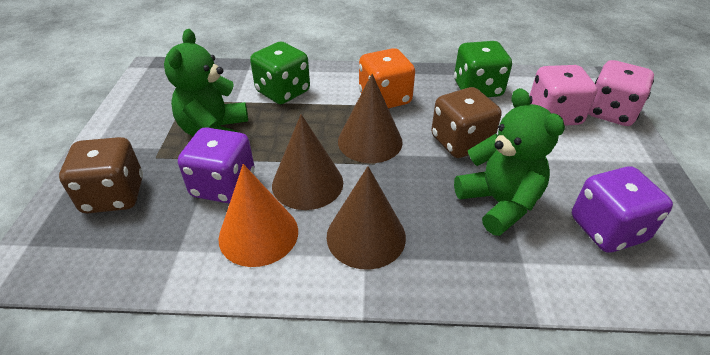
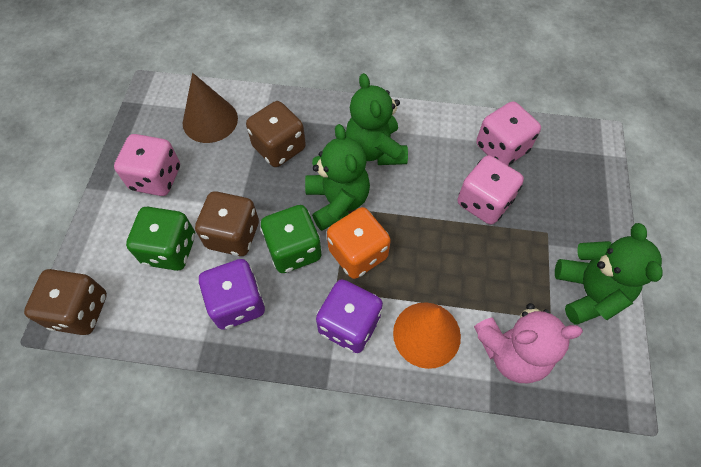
brown cone: [272,114,343,210] [326,166,406,270] [338,74,403,163] = 3 -> [183,73,238,143] = 1
brown dice: [59,137,143,214] [431,87,502,158] = 2 -> [24,269,107,335] [195,191,259,256] [246,101,306,167] = 3
green teddy bear: [164,29,248,136] [454,88,565,236] = 2 -> [305,124,370,231] [346,73,408,165] [555,223,663,324] = 3
pink dice: [529,65,597,126] [588,60,654,126] = 2 -> [114,134,180,196] [457,155,524,224] [476,101,541,165] = 3
pink teddy bear: none = 0 -> [474,303,583,383] = 1

